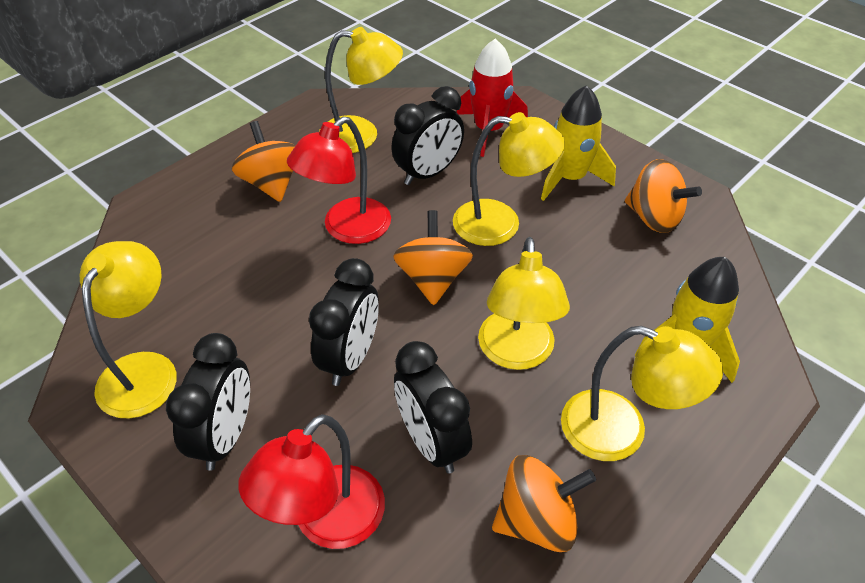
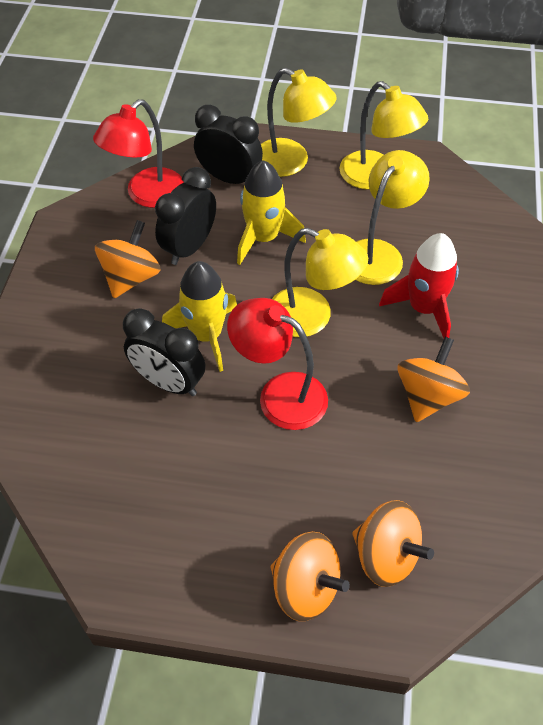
black clock: [166,333,250,471] [309,258,379,386] [391,86,464,185] [394,341,472,474] = 4 -> [123,308,205,396] [155,167,216,265] [194,105,263,184] = 3
yellow lamp: [80,241,177,419] [319,27,403,153] [453,112,565,246] [478,237,570,370] [561,326,723,461] = 5 -> [261,68,337,177] [272,228,368,337] [339,81,428,190] [355,150,430,285] = 4

